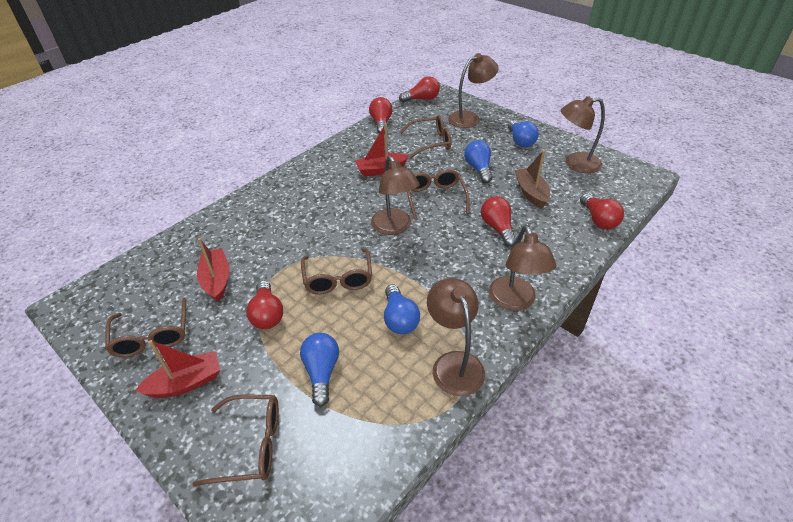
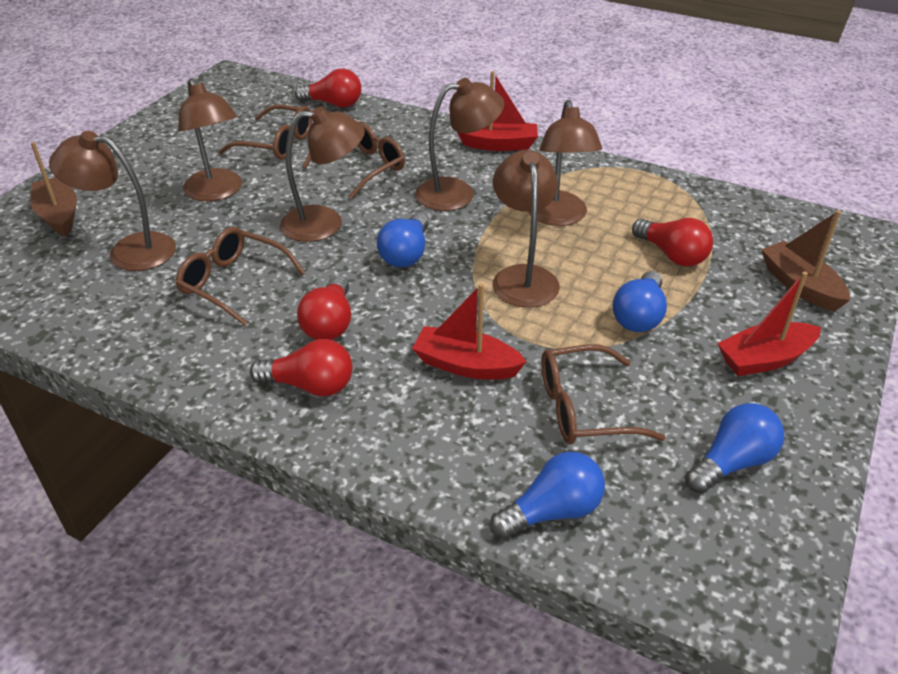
brown boat: [515,150,550,209] = 1 -> [30,142,77,236] [761,210,850,312] = 2
brown glasses: [105,298,186,357] [192,395,279,486] [301,249,372,295] [399,115,451,158] [407,169,470,220] = 5 -> [176,227,305,326] [219,104,312,160] [302,122,405,200] [541,344,665,445] = 4
brown lamp: [371,156,420,235] [427,278,485,396] [448,53,499,128] [489,225,556,311] [561,96,605,173] = 5 -> [49,131,176,271] [178,78,242,201] [280,106,365,242] [415,78,504,211] [493,150,560,308] [529,100,602,226] = 6
red light bulb: [246,281,283,329] [369,97,393,134] [399,76,440,102] [481,196,517,247] [580,194,624,229] = 5 -> [250,339,352,396] [295,68,361,108] [297,276,351,340] [632,218,713,267] = 4

